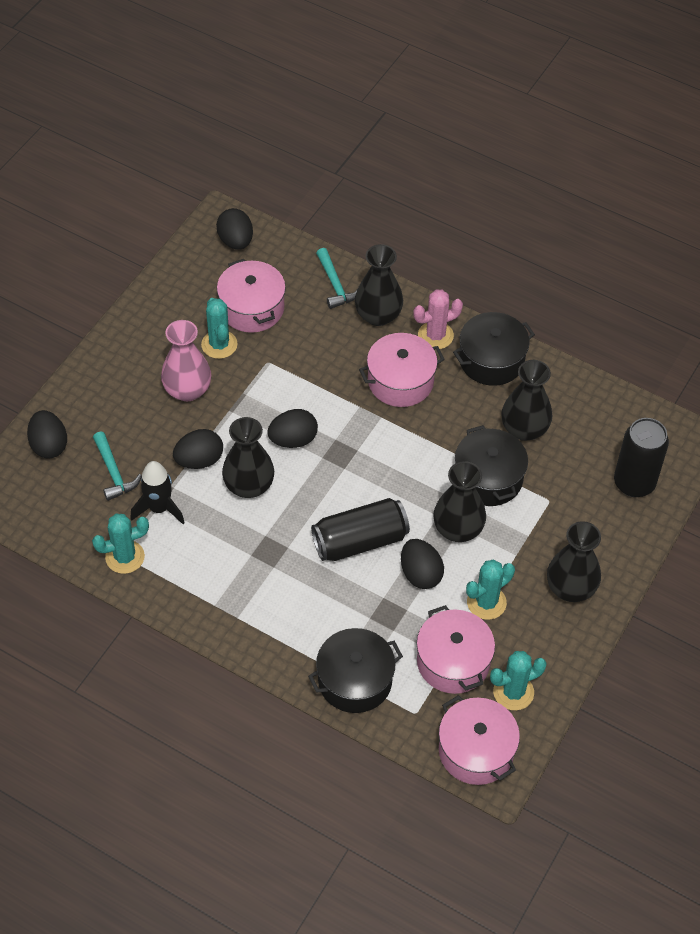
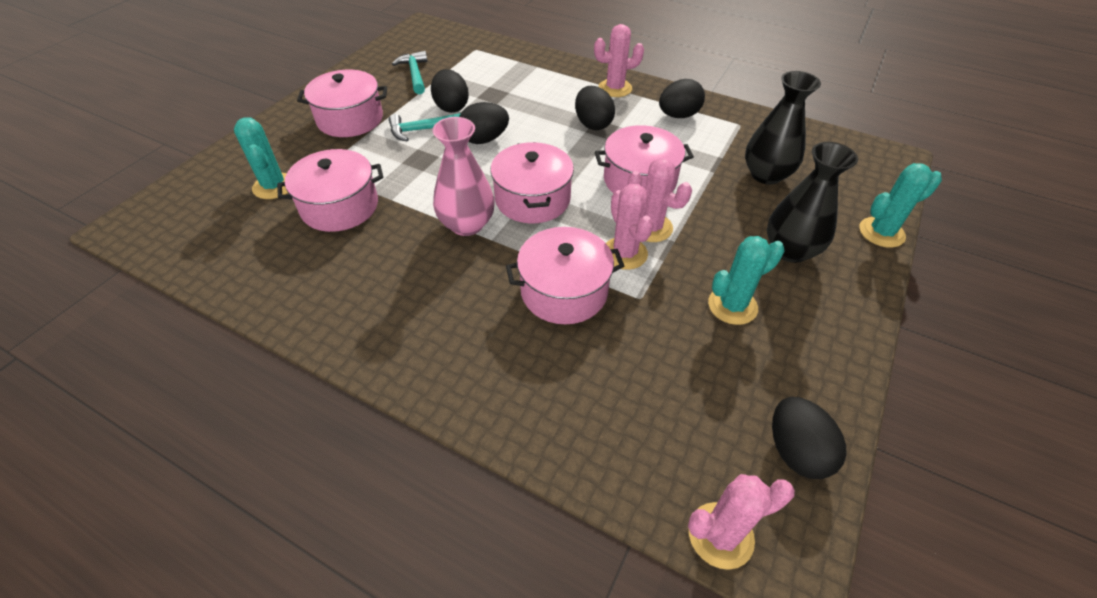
black can: [311,498,410,561] [614,418,669,497] = 2 -> none = 0
black pot: [308,628,403,713] [453,312,535,386] [455,425,528,506] = 3 -> none = 0
black rocket: [130,461,185,524] = 1 -> none = 0
black vase: [222,417,274,498] [355,244,403,326] [433,461,486,542] [502,360,552,441] [547,521,601,602] = 5 -> [745,71,821,185] [767,142,858,263] = 2
pink cactus: [413,290,463,350] = 1 -> [594,24,644,97] [606,184,653,270] [628,158,692,242] [688,474,795,570] = 4
pink pot: [217,259,286,333] [359,333,445,407] [416,605,495,694] [439,695,520,785] = 4 -> [277,149,383,232] [297,70,387,137] [490,142,574,223] [506,227,624,324] [595,125,694,194] = 5
turquoise cactus: [92,514,149,574] [201,298,238,359] [466,559,515,620] [490,651,547,710] = 4 -> [234,117,288,199] [708,236,784,325] [860,163,942,248] = 3

